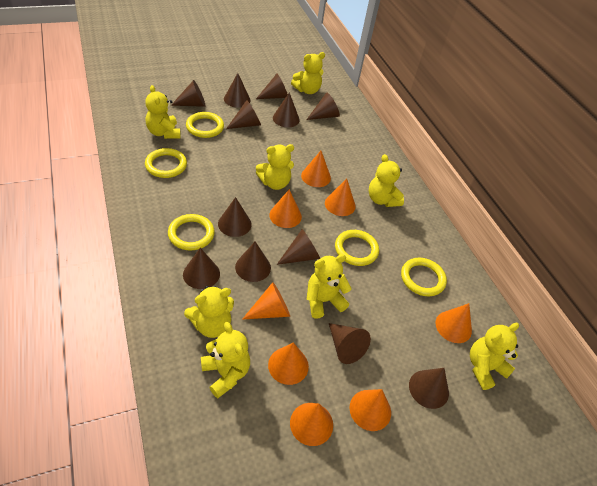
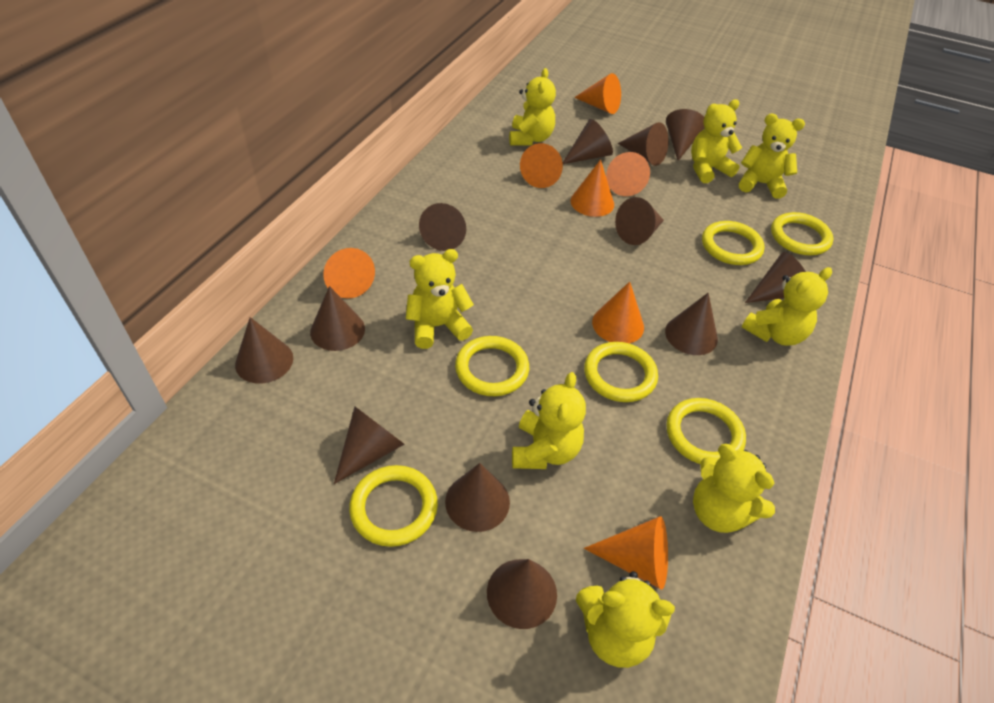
orange cone: [242,282,290,320] [268,342,309,385] [269,189,302,228] [290,403,333,446] [301,151,331,187] [325,178,356,216] [349,389,391,431] [435,303,472,343] = 8 -> [323,248,375,299] [520,143,563,188] [571,159,614,217] [574,73,621,114] [584,516,668,589] [592,281,644,343] [606,152,650,196] = 7
yellow ring: [145,148,187,178] [168,214,215,250] [186,112,224,138] [335,230,379,266] [401,258,447,296] = 5 -> [349,465,438,547] [455,336,529,396] [584,342,658,402] [666,398,746,464] [702,221,765,265] [771,212,834,255] = 6

